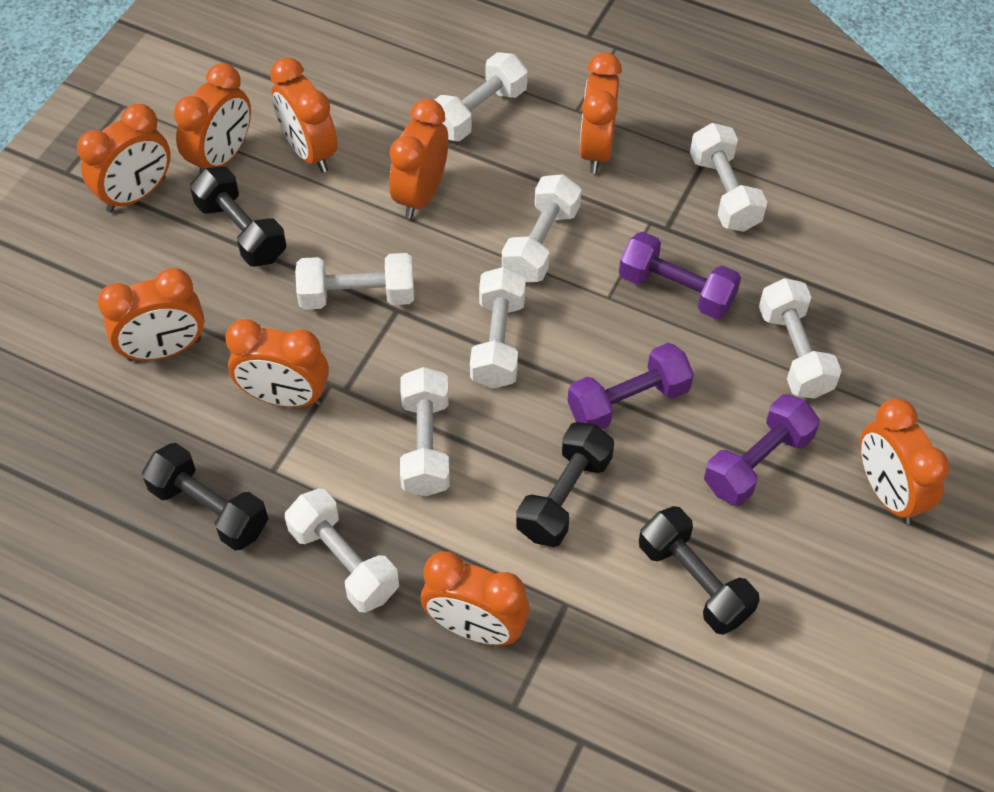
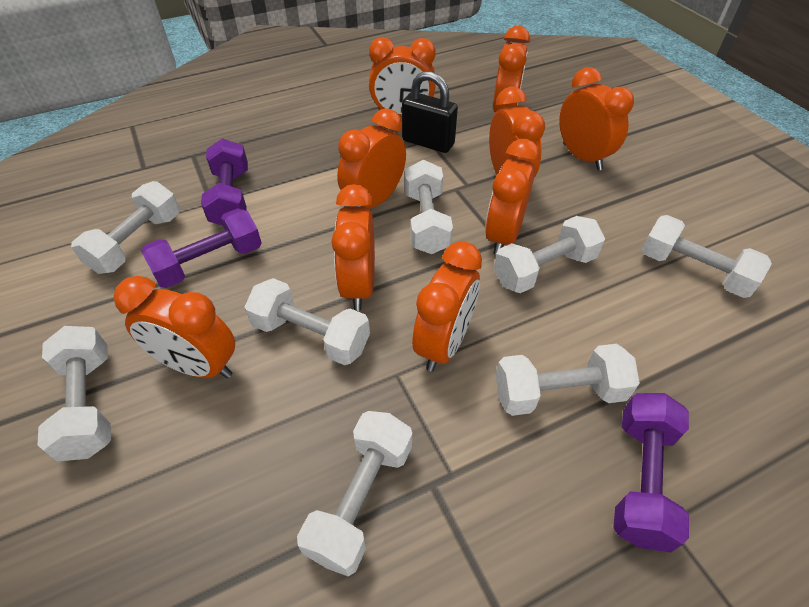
black dumbbell: [142,443,268,550] [190,167,286,267] [516,422,614,547] [639,506,760,635] = 4 -> none = 0
black padlock: none = 0 -> [402,71,458,153] = 1

